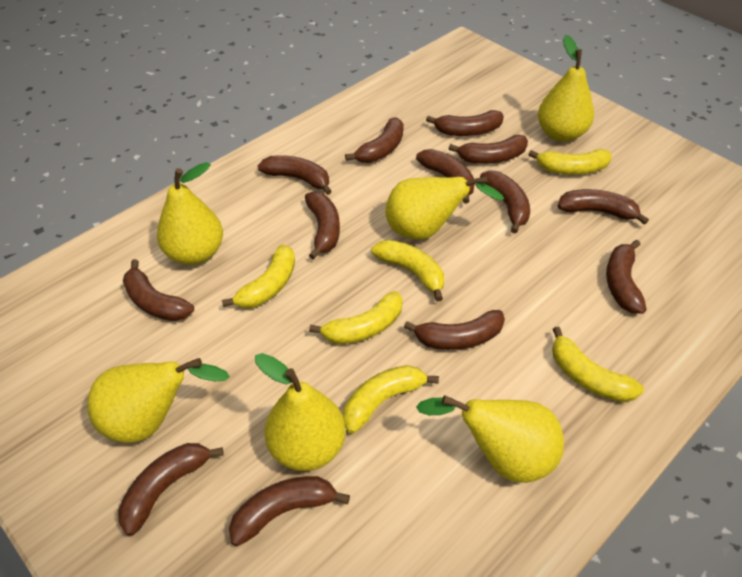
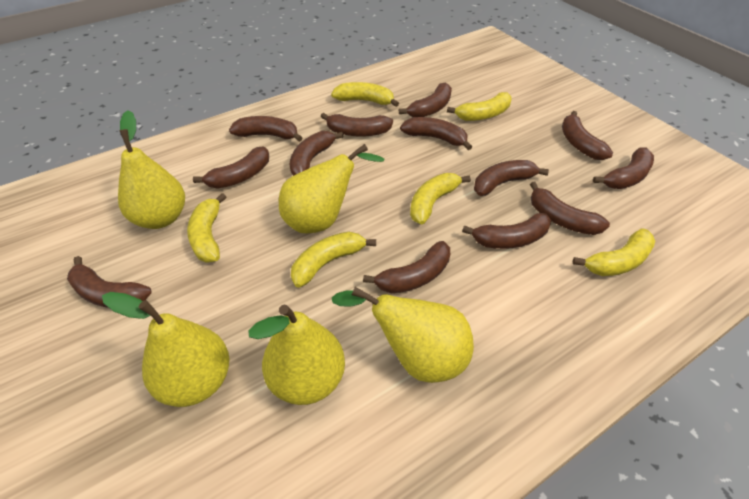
yellow pear: [87,358,230,443] [157,162,223,265] [255,353,346,471] [385,176,505,240] [416,395,564,483] [538,35,594,142] = 6 -> [102,292,230,407] [118,111,185,229] [248,305,345,405] [279,144,384,234] [332,287,474,383] = 5

